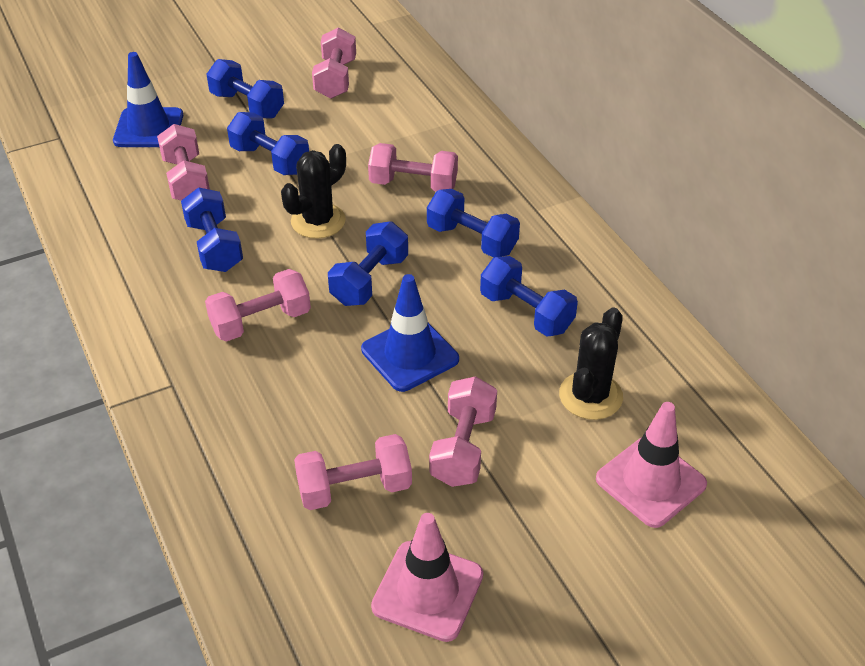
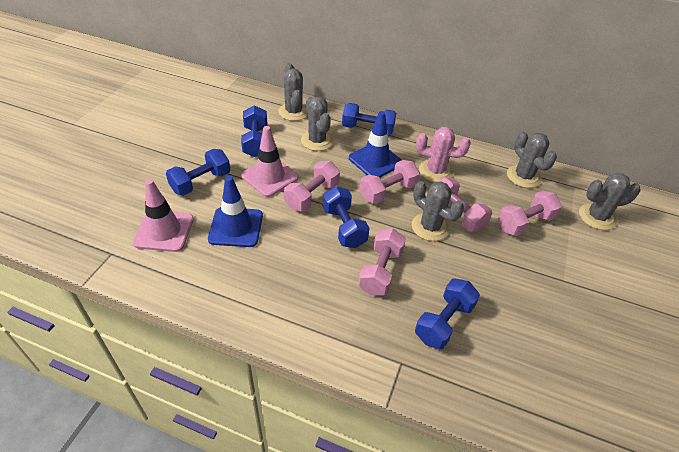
black cactus: [281,144,346,239] [559,307,623,420] = 2 -> none = 0
blue dumbbell: [181,187,243,272] [206,59,284,119] [227,112,309,175] [328,221,408,306] [427,189,520,258] [480,256,578,337] = 6 -> [166,149,230,196] [241,105,267,157] [323,187,369,248] [342,103,396,135] [415,279,480,349] = 5
grey cactus: none = 0 -> [278,63,307,121] [301,97,334,151] [412,181,464,241] [507,132,557,188] [579,173,640,230] = 5
pink cactus: none = 0 -> [416,127,471,182] = 1
pink dumbbell: [157,124,210,200] [205,269,311,342] [294,434,412,510] [312,27,356,99] [368,143,458,191] [429,376,497,487] = 6 -> [284,161,340,212] [358,228,406,295] [360,160,420,204] [438,177,492,232] [498,190,562,236] = 5

